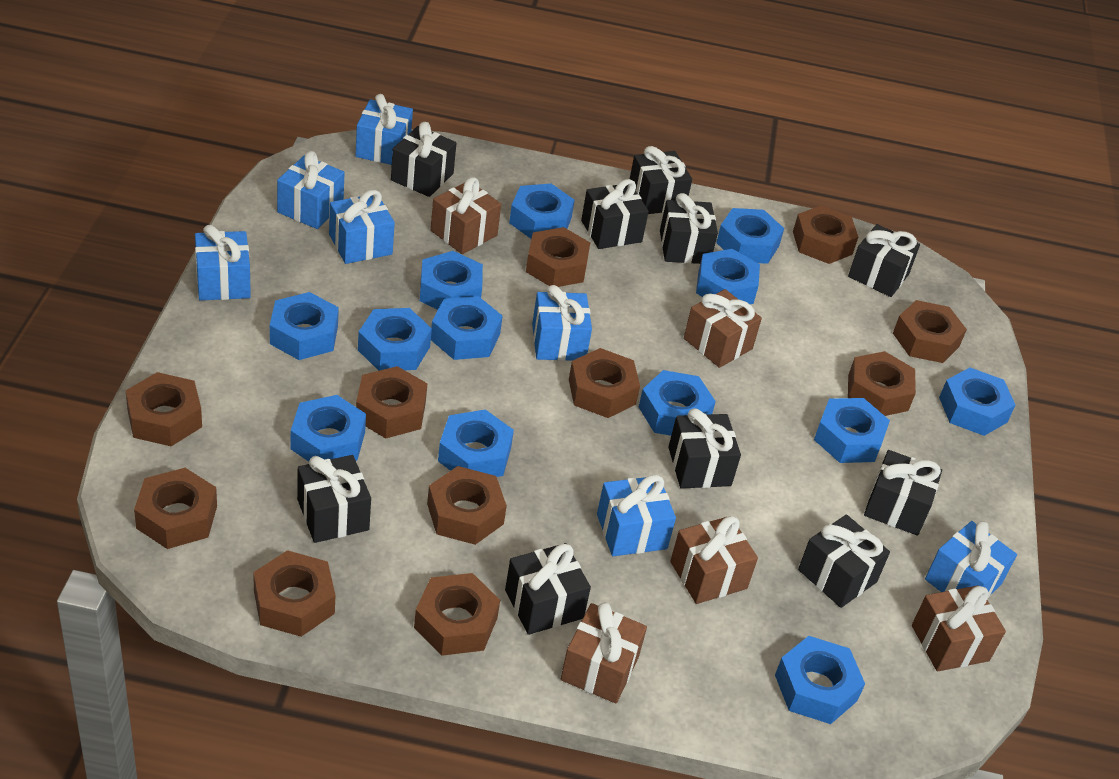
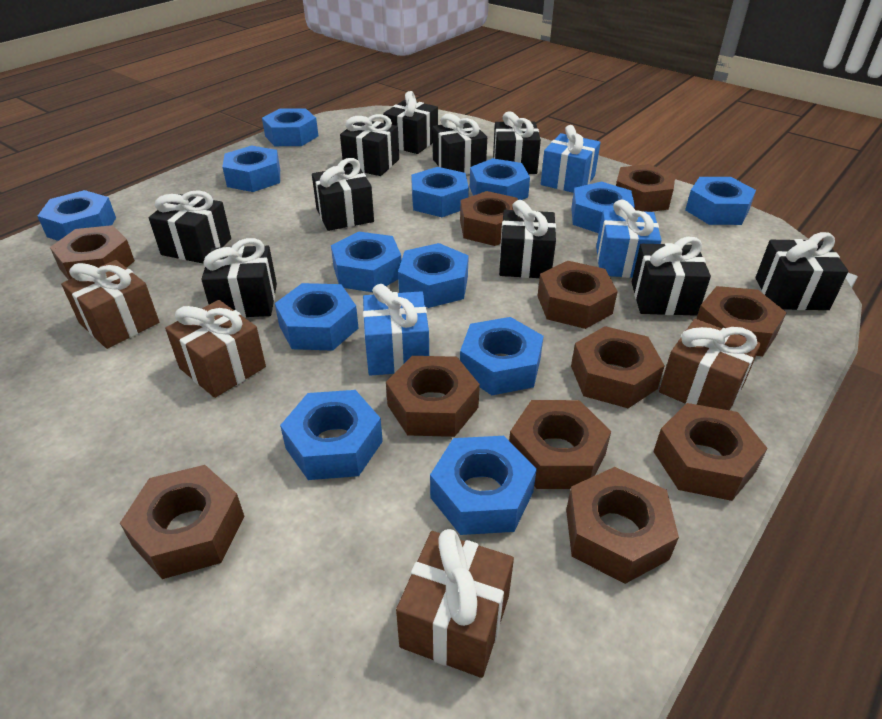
blue gift: [195,225,251,301] [277,151,345,229] [329,190,395,264] [356,94,413,165] [532,285,592,361] [597,474,676,556] [925,521,1017,598] = 7 -> [363,284,429,376] [541,125,601,193] [596,200,662,278] = 3
brown gift: [431,177,501,254] [561,602,647,703] [670,516,758,604] [684,289,762,368] [912,586,1006,672] = 5 -> [61,260,159,349] [165,300,266,398] [396,529,514,678] [659,319,761,410] = 4

